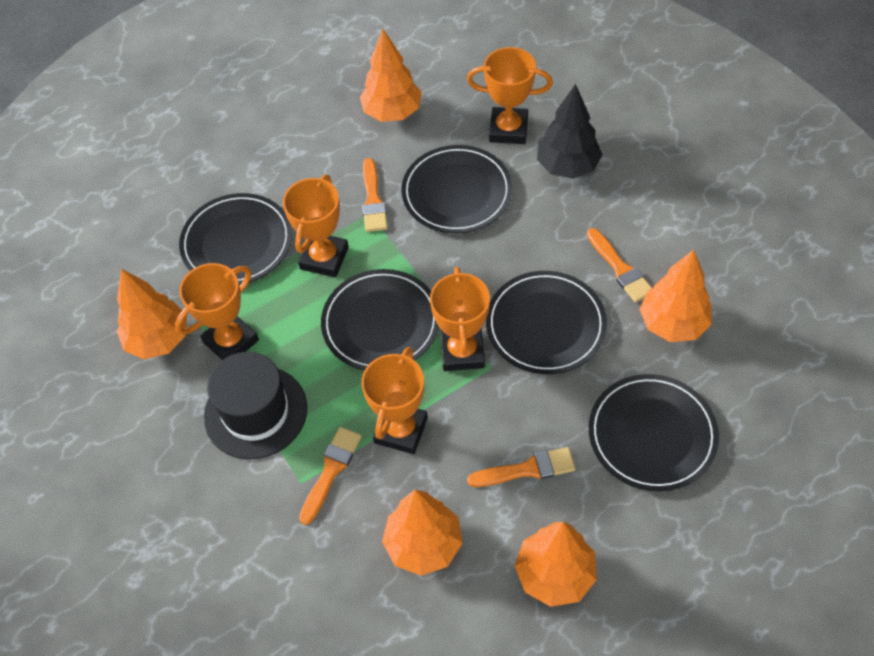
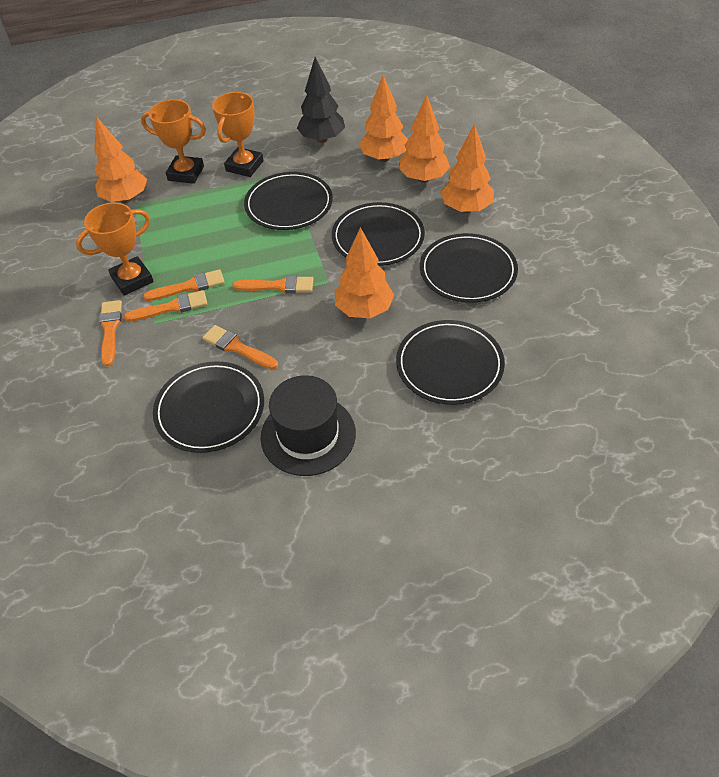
orange brush: [299,427,362,525] [362,158,388,232] [467,447,575,487] [587,228,652,303] = 4 -> [99,300,122,367] [124,290,208,322] [143,269,225,301] [202,325,278,370] [232,275,314,293] = 5
orange trophy: [175,263,259,360] [283,175,349,277] [361,347,428,454] [430,267,490,371] [467,47,553,144] = 5 -> [76,202,154,296] [141,99,206,184] [212,92,264,177] = 3

